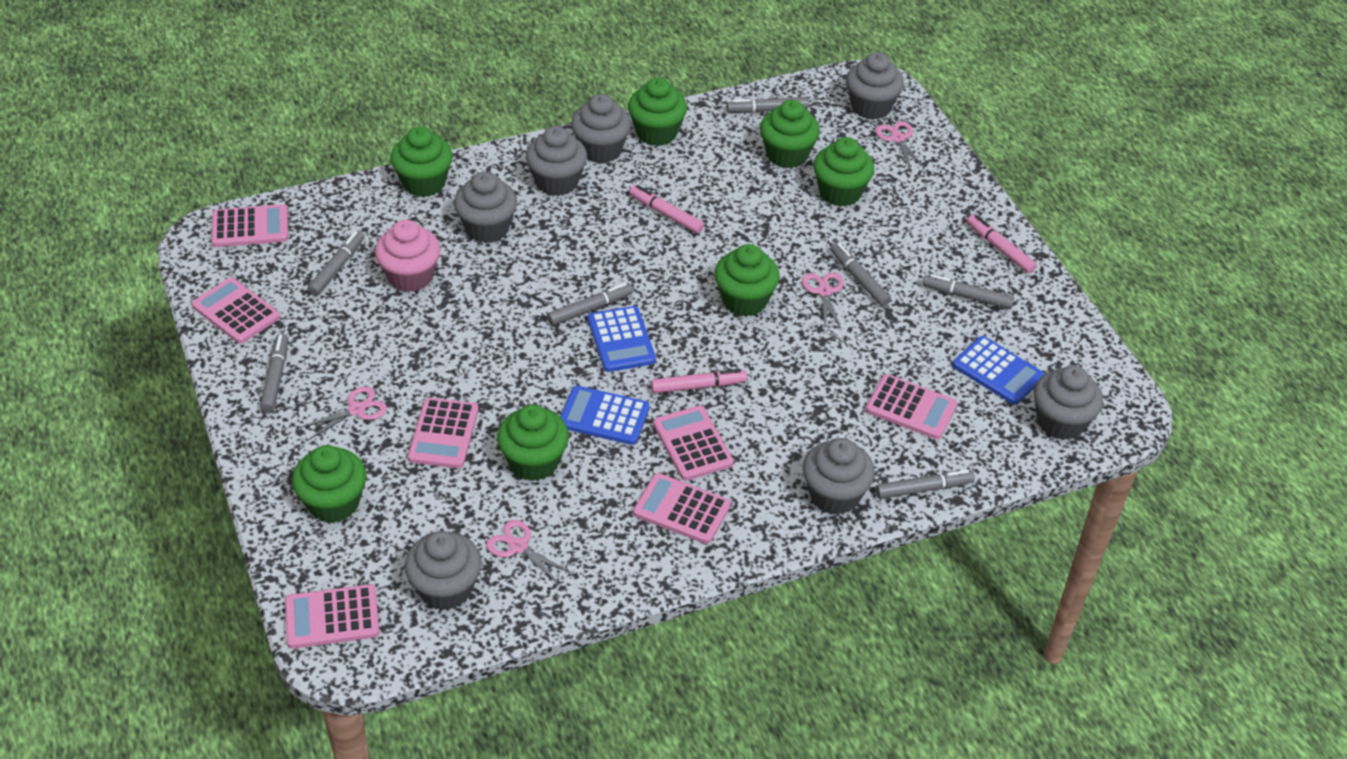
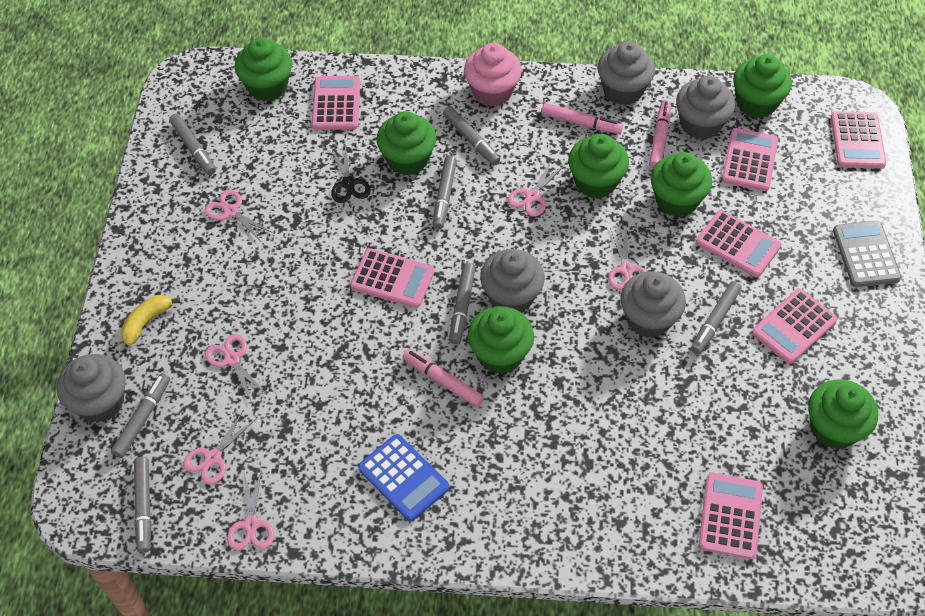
black scissors: none = 0 -> [331,143,371,203] = 1
blue calculator: [560,385,650,445] [588,306,656,372] [953,336,1044,405] = 3 -> [358,434,449,521] = 1
grey calculator: none = 0 -> [833,221,901,287] = 1
grey cupcake: [405,531,482,611] [454,172,517,243] [526,126,587,196] [571,94,631,163] [803,438,875,515] [846,52,904,120] [1034,365,1103,440] = 7 -> [57,354,126,423] [480,249,545,312] [598,41,655,105] [620,271,686,338] [676,75,735,140] = 5
pink scissors: [300,386,387,440] [486,520,572,584] [802,272,844,329] [875,121,925,170] = 4 -> [183,411,257,485] [205,190,273,241] [205,334,266,400] [227,469,274,550] [508,159,565,217] [608,228,647,290] = 6
yellow banana: none = 0 -> [121,295,180,346] = 1

